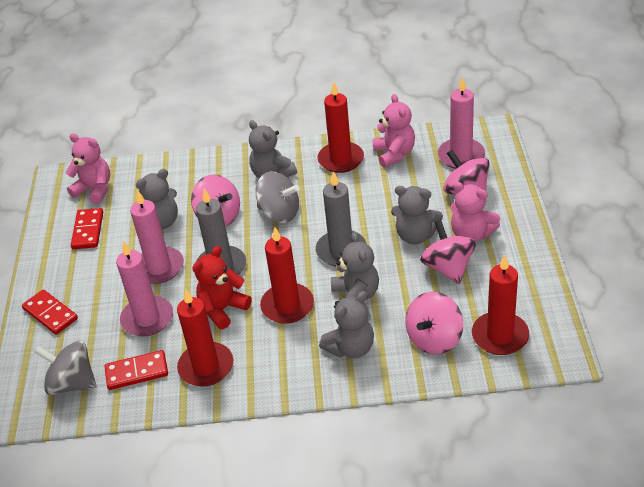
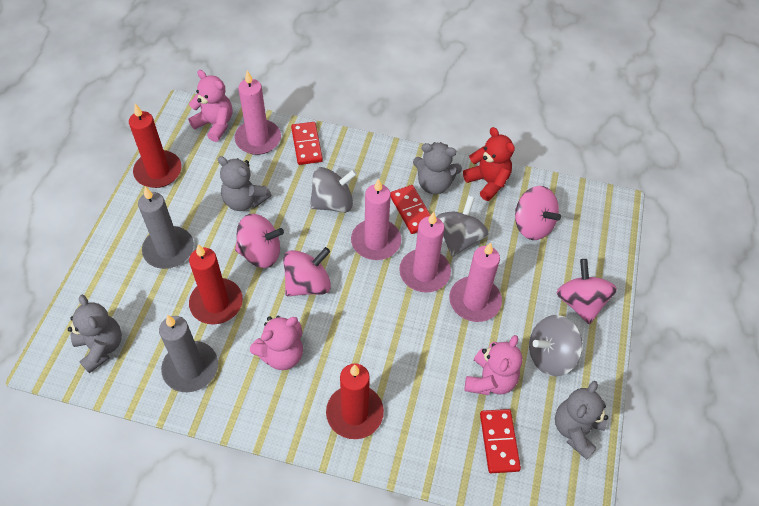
grey spinning top: [34,341,97,395] [256,171,299,223] = 2 -> [310,167,357,213] [436,196,489,257] [529,315,583,377] = 3
grey teddy bear: [136,169,178,229] [249,120,297,178] [319,291,374,358] [331,232,379,301] [391,186,443,244] = 5 -> [68,295,122,373] [217,156,271,211] [413,142,462,194] [555,381,608,460] = 4
pink candle: [116,241,173,337] [130,190,184,284] [438,77,485,169] = 3 -> [235,70,281,155] [351,178,401,260] [399,212,451,293] [449,242,502,322] = 4
red candle: [177,289,233,387] [260,227,314,324] [318,82,364,173] [472,255,529,355] = 4 -> [129,104,182,188] [189,244,243,325] [326,363,384,439] = 3

